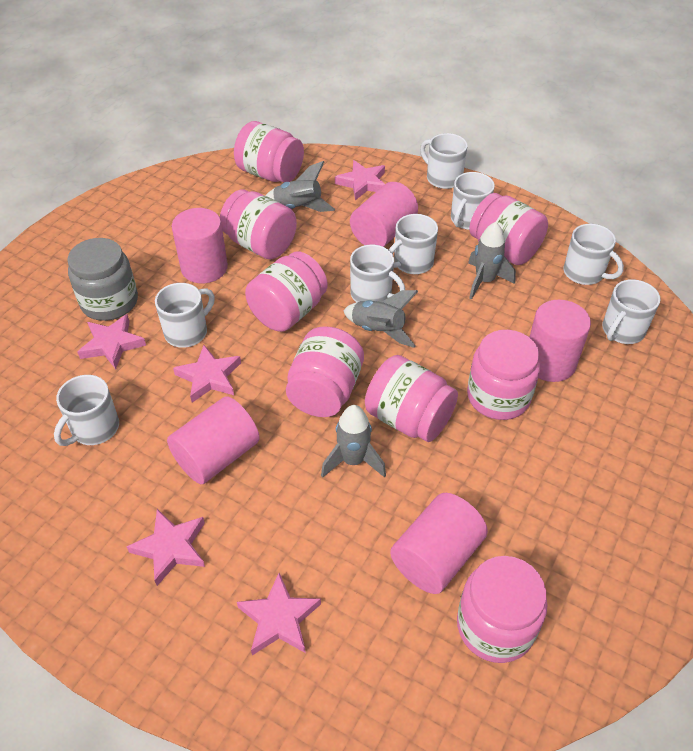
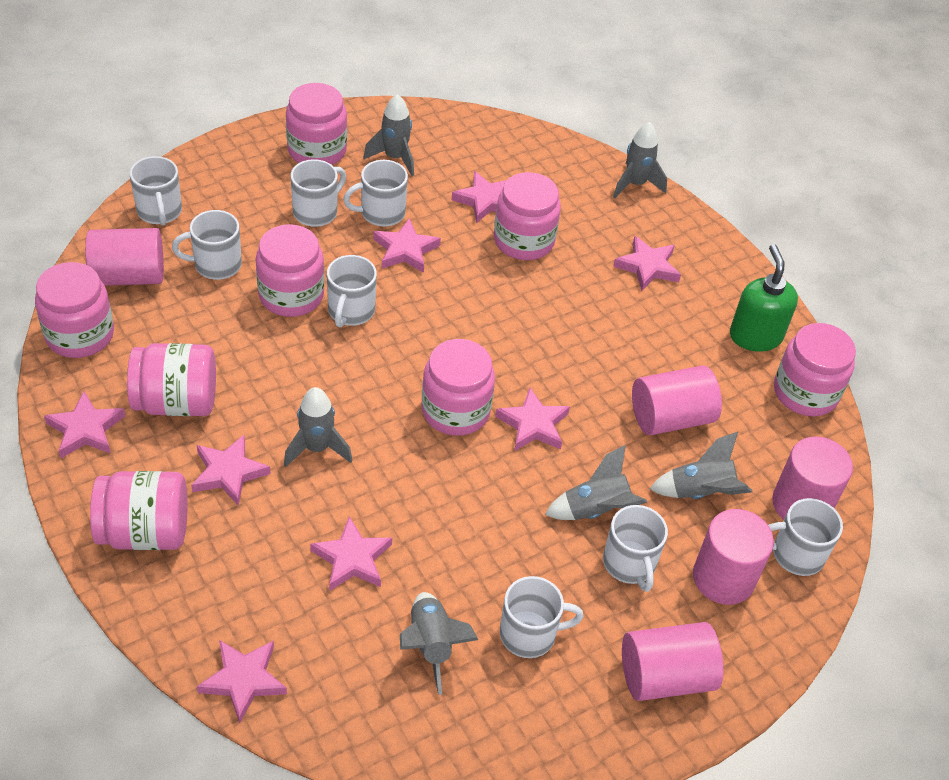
green soap dispenser: none = 0 -> [730,244,798,352] = 1
grey jar: [67,238,138,321] = 1 -> none = 0
grey rocket: [265,161,335,212] [321,405,386,478] [343,290,418,348] [468,222,516,300] = 4 -> [284,387,353,467] [363,94,414,176] [400,592,478,695] [545,445,647,520] [613,122,667,198] [650,432,752,499] = 6
pink star: [78,314,146,369] [126,509,205,586] [173,345,241,403] [237,573,321,655] [335,160,385,200] = 5 -> [44,391,125,458] [191,435,271,506] [197,640,287,723] [310,516,392,591] [373,218,441,273] [451,171,507,223] [495,388,570,451] [613,236,681,291] = 8

